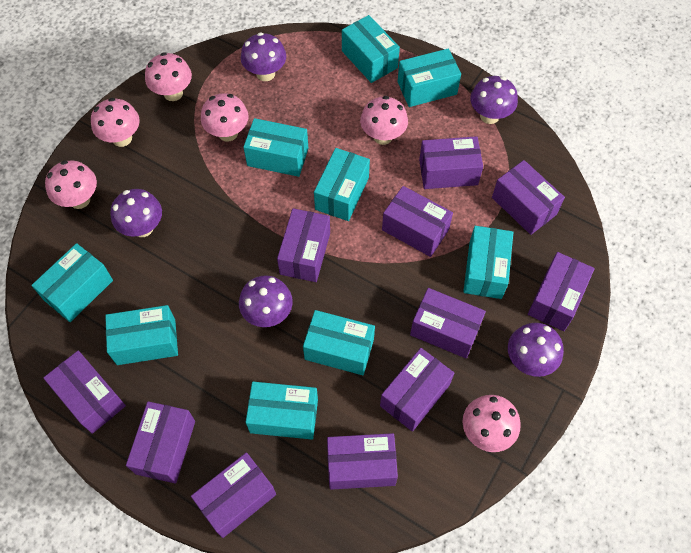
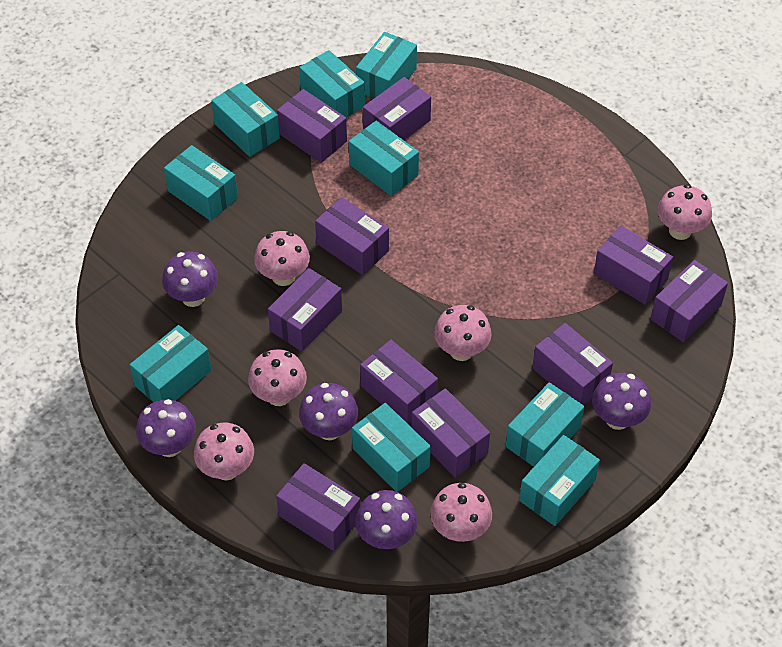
purple box: [43,351,126,434] [126,401,195,483] [191,452,276,538] [277,208,330,282] [327,433,398,490] [380,348,454,432] [382,186,453,257] [410,288,486,358] [419,136,483,189] [492,160,565,235] [528,252,595,331] = 11 -> [268,268,342,352] [276,463,360,551] [277,89,347,163] [315,197,389,275] [360,340,438,424] [363,77,431,140] [412,388,490,477] [532,323,613,405] [594,226,673,305] [650,260,728,342] = 10

